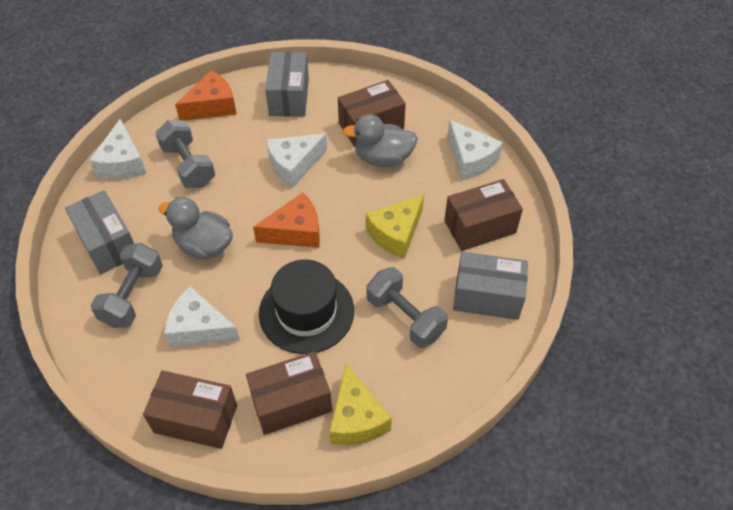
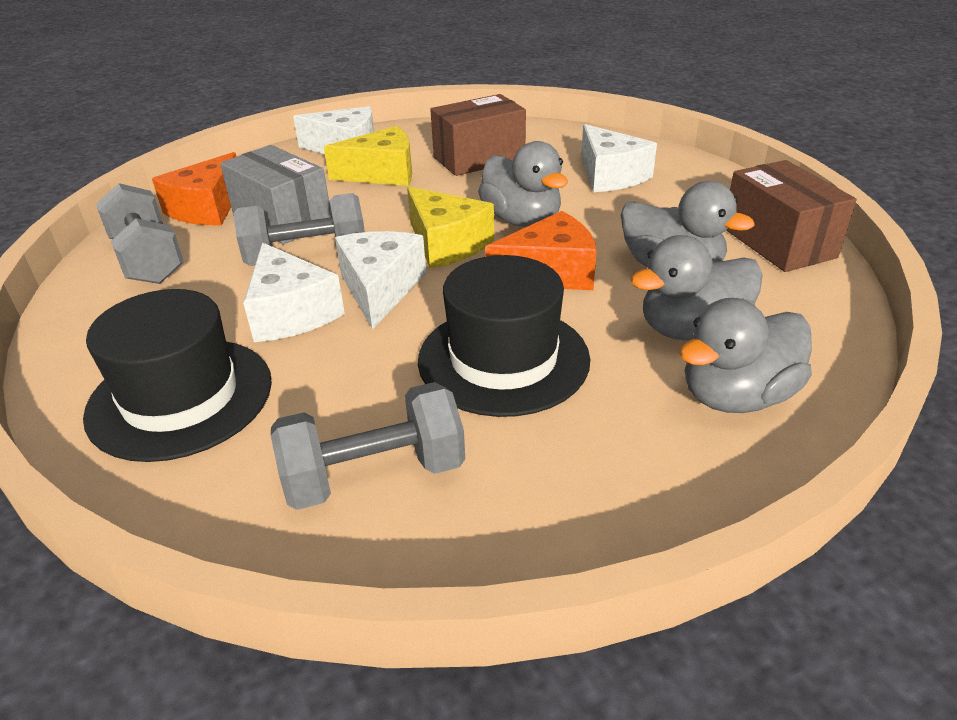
black hat: [259,259,354,354] = 1 -> [83,289,272,462] [418,255,590,417] = 2
brown box: [143,370,237,449] [246,351,332,435] [338,80,406,147] [444,179,523,251] = 4 -> [430,94,526,176] [726,160,857,272] = 2
grey box: [65,190,134,274] [265,52,309,117] [453,252,528,320] = 3 -> [220,145,332,245] = 1
grey duck: [158,197,233,260] [343,114,418,167] = 2 -> [478,141,568,227] [620,181,754,268] [630,235,763,341] [679,298,812,413] = 4

